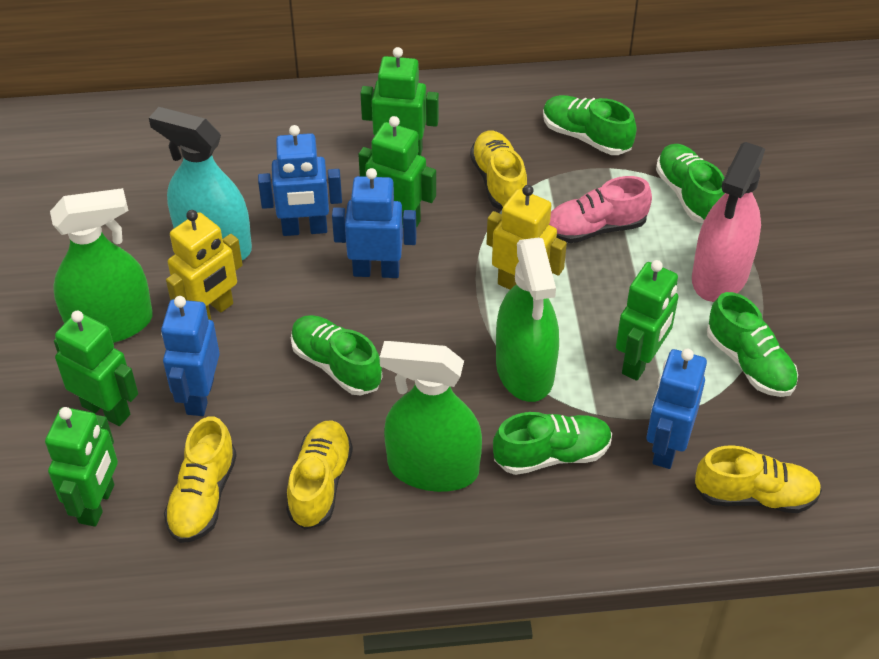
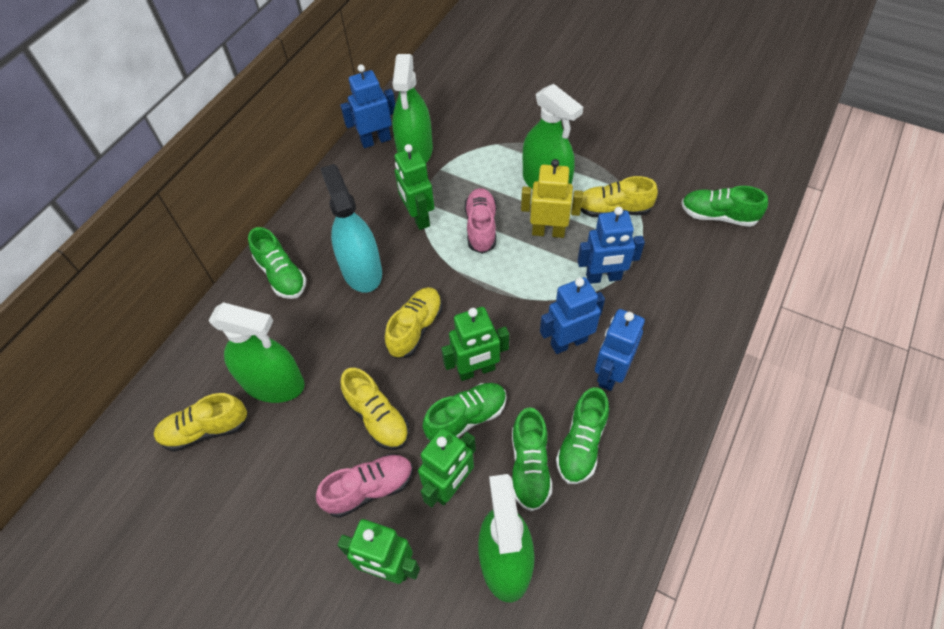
green robot: [45,407,118,527] [54,311,138,426] [358,116,436,228] [360,47,439,156] [616,260,679,381] = 5 -> [337,519,420,584] [395,144,435,230] [418,428,476,507] [441,307,509,381] = 4
green spray bottle: [50,188,153,343] [380,341,482,492] [496,238,559,402] = 3 -> [209,302,305,403] [392,54,433,163] [478,474,534,602] [523,84,583,190] = 4
pink shoe: [549,176,652,243] = 1 -> [316,454,413,518] [465,188,496,254] = 2
pink spray bottle: [692,142,765,302] = 1 -> none = 0
yellow robot: [166,210,243,320] [487,185,567,290] = 2 -> [521,159,583,238] = 1

